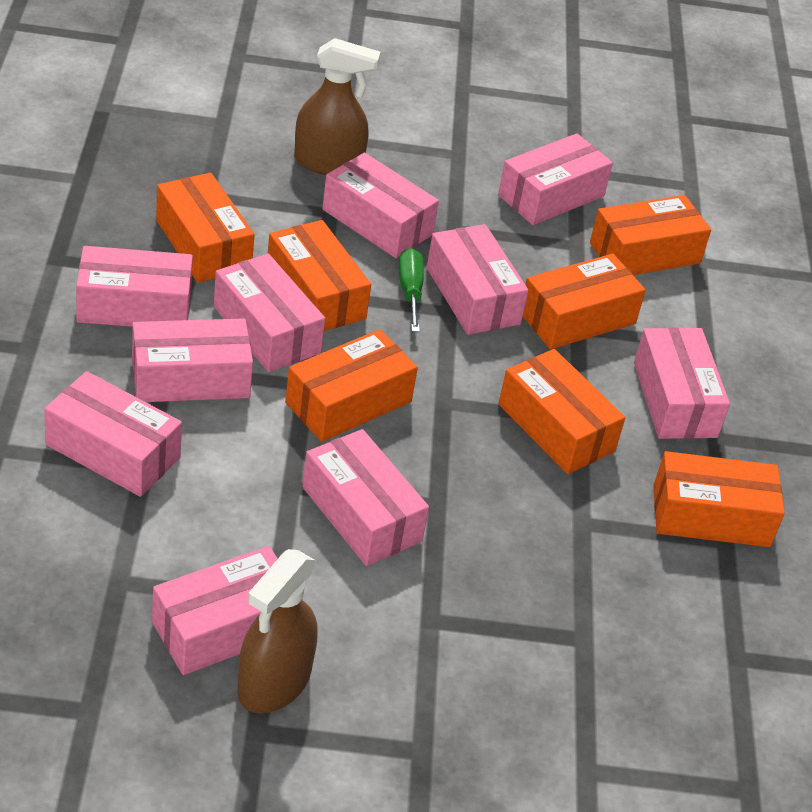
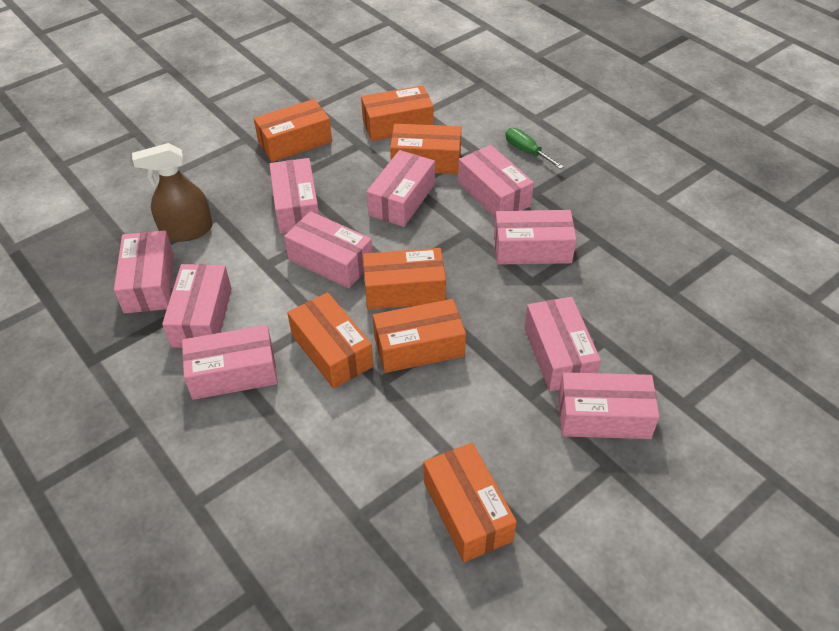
brown spray bottle: [238,549,318,713] [294,38,381,175] = 2 -> [132,143,213,242] = 1

